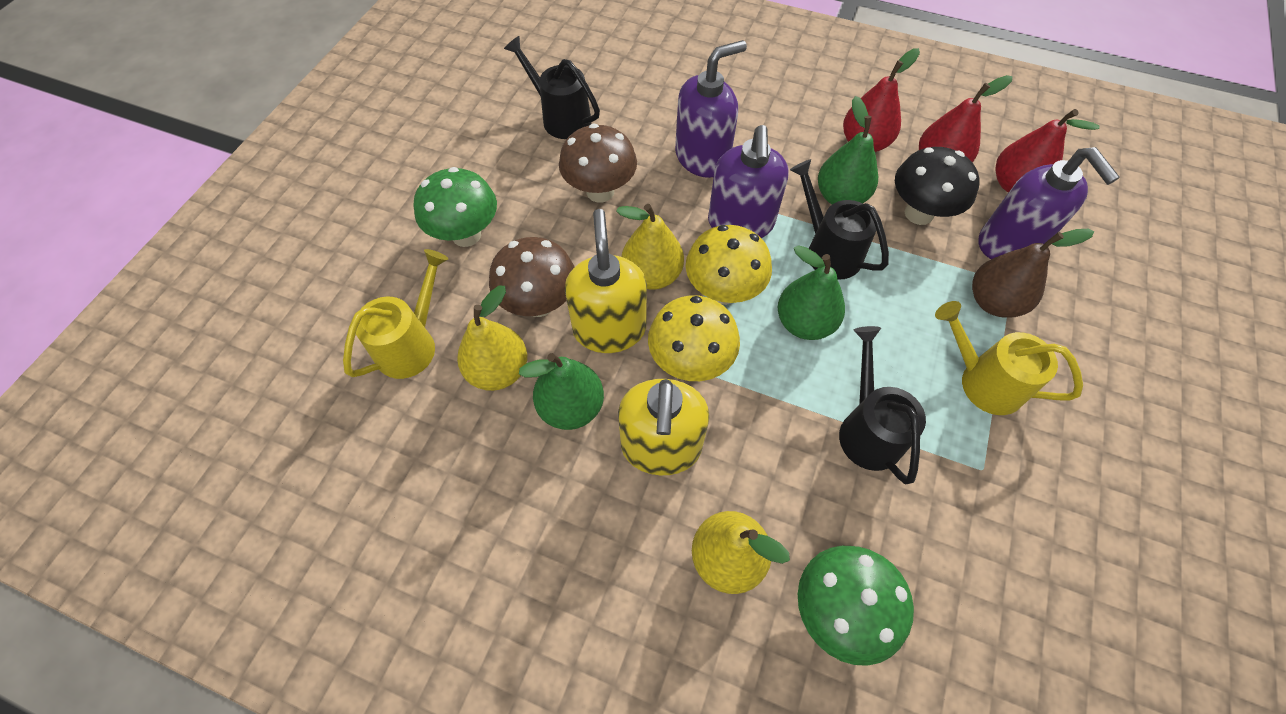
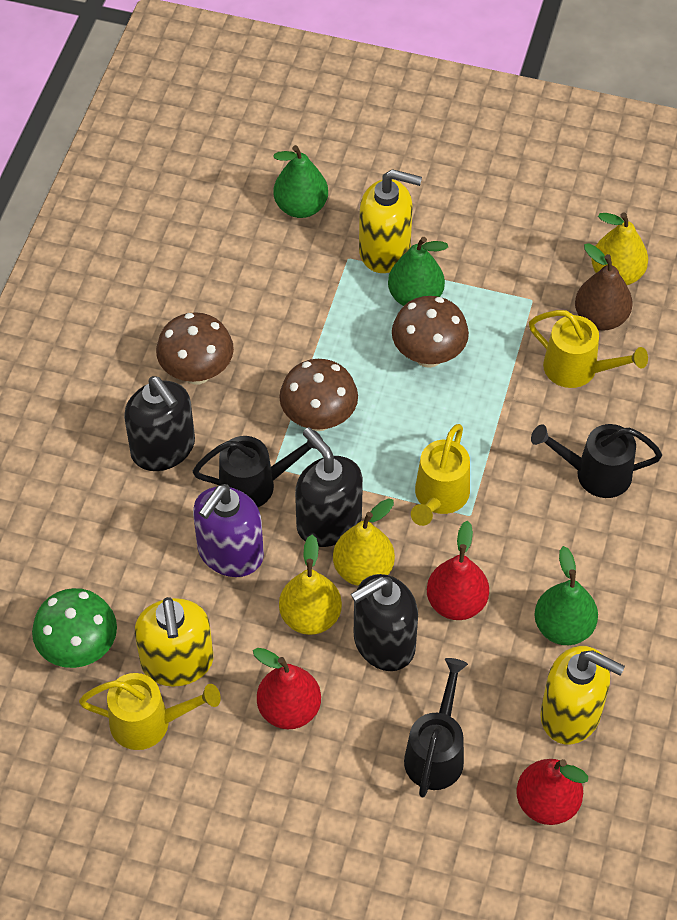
black mushroom: [895,147,980,225] = 1 -> none = 0
black soap dispenser: none = 0 -> [124,376,195,471] [295,427,363,547] [351,574,418,671] = 3
brown mushroom: [489,237,574,317] [559,124,637,203] = 2 -> [156,312,234,384] [279,359,358,431] [392,296,469,368] = 3
green mushroom: [414,167,497,247] [798,546,914,666] = 2 -> [32,588,117,668] = 1
purple soap dispenser: [675,40,747,178] [708,125,789,238] [979,147,1120,259] = 3 -> [193,484,264,577] = 1
yellow mushroom: [648,295,740,381] [686,225,772,305] = 2 -> none = 0
yellow soap dispenser: [565,209,647,353] [618,379,709,475] = 2 -> [135,597,213,687] [359,169,422,273] [540,646,625,744] = 3
yellow watering can: [343,249,449,379] [935,301,1083,415] = 2 -> [79,673,221,750] [411,424,470,526] [529,310,648,388] = 3

